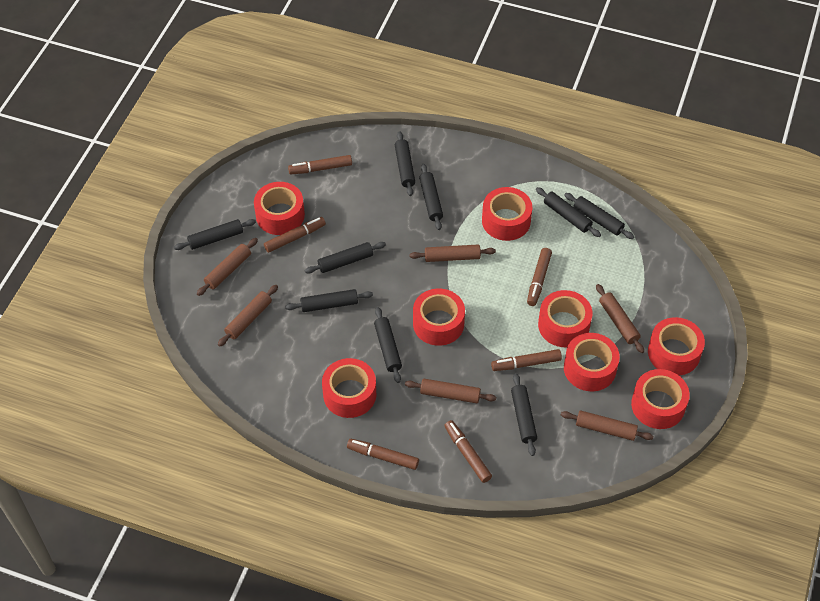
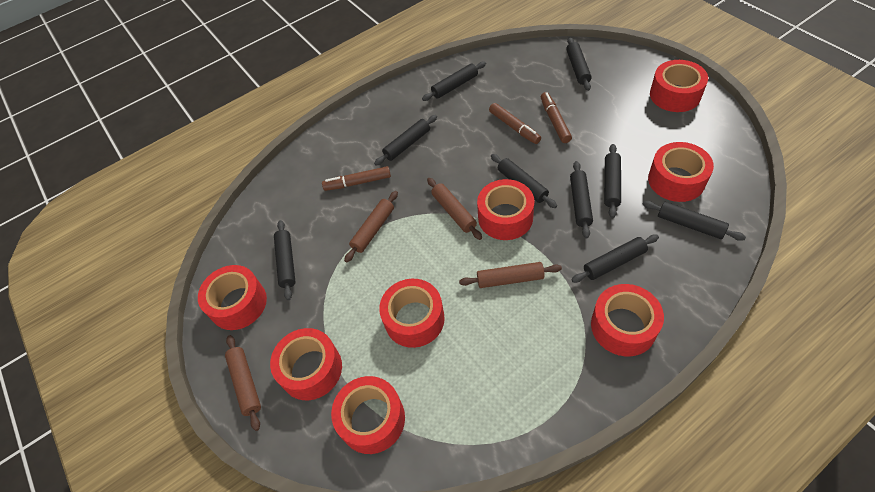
brown marker: [264,217,326,253] [288,155,352,174] [347,439,419,470] [444,420,492,483] [491,349,562,371] [527,248,552,306] = 6 -> [322,166,391,191] [489,103,541,144] [541,92,572,143] = 3
brown rolling pin: [197,238,258,296] [218,285,278,347] [405,379,496,403] [409,245,496,262] [561,411,653,441] [596,284,644,353] = 6 -> [225,335,261,431] [344,191,398,262] [427,178,482,240] [459,262,562,288] = 4

